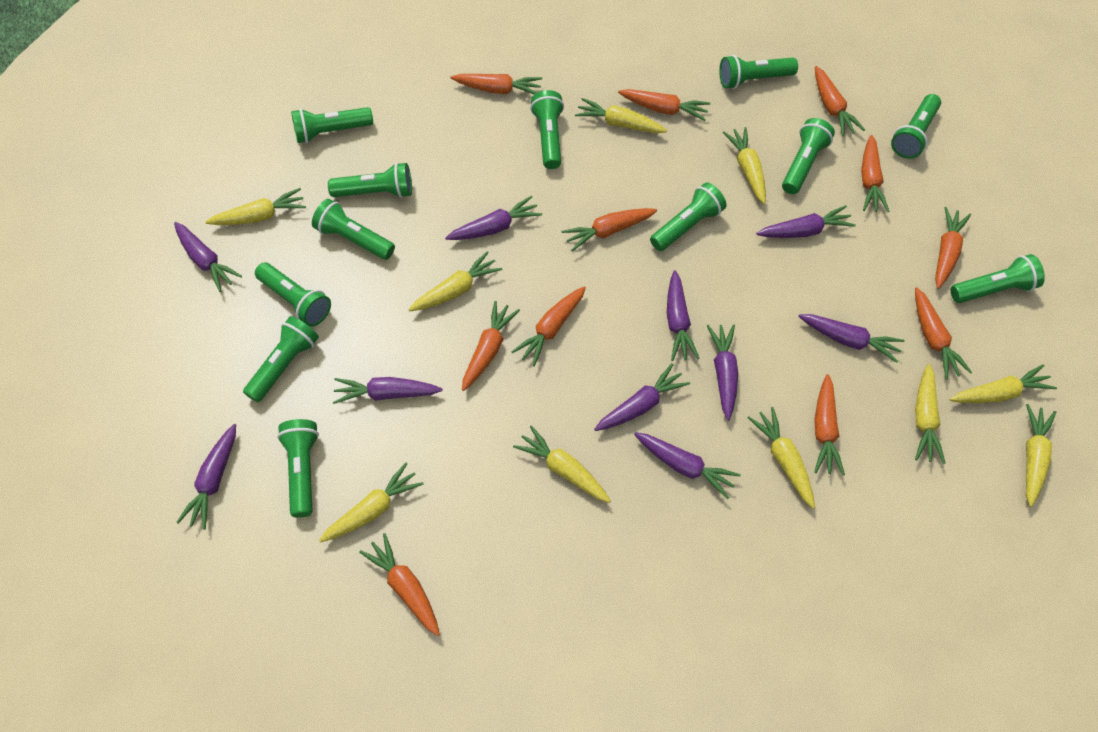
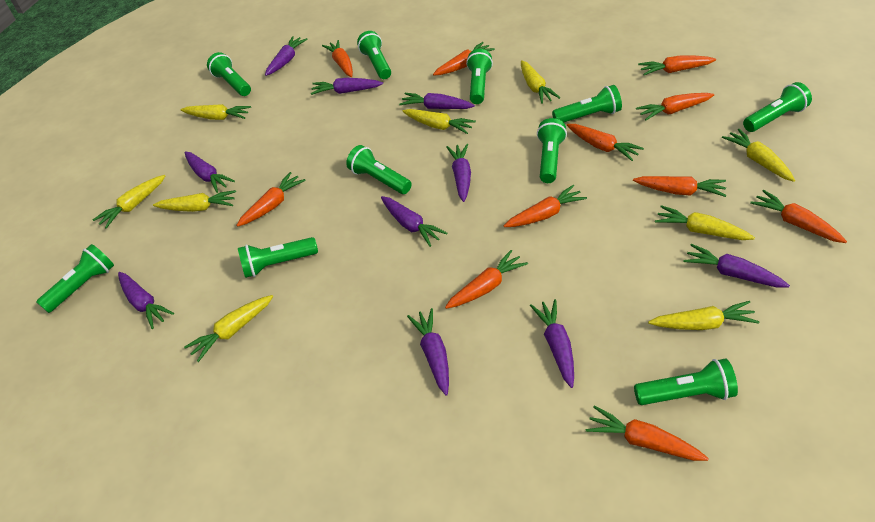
green flashlight: [243,316,319,403] [255,263,331,327] [277,419,319,518] [291,107,373,143] [312,199,395,260] [328,162,412,198] [530,90,564,169] [650,182,726,251] [719,55,798,89] [782,118,835,194] [891,94,941,159] [951,254,1045,303] = 12 -> [37,244,114,313] [207,52,251,96] [238,237,318,278] [346,145,412,194] [357,31,391,79] [466,49,493,104] [537,118,567,183] [552,85,622,122] [634,359,738,405] [743,82,812,132] = 10
yellow carrot: [205,188,306,225] [319,463,424,542] [408,251,503,311] [513,426,611,503] [575,98,667,133] [723,127,766,204] [747,407,815,509] [915,364,946,464] [950,364,1057,403] [1026,404,1056,507] = 10 -> [93,175,165,229] [153,190,236,212] [181,104,251,120] [184,295,273,362] [402,109,476,134] [521,60,560,104] [648,301,759,330] [655,205,755,240] [722,129,795,182] = 9

